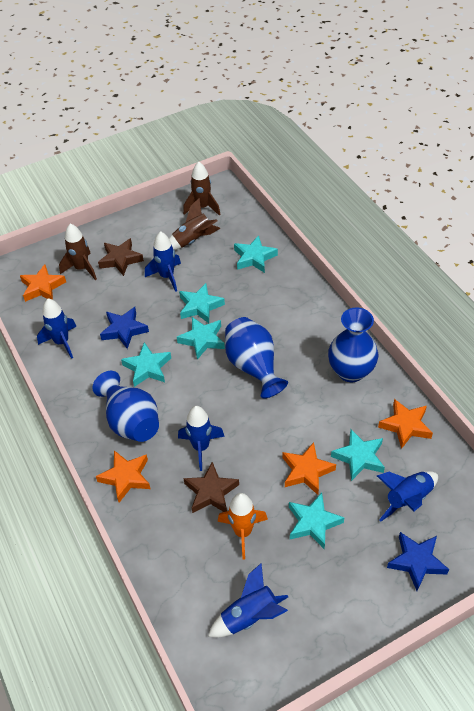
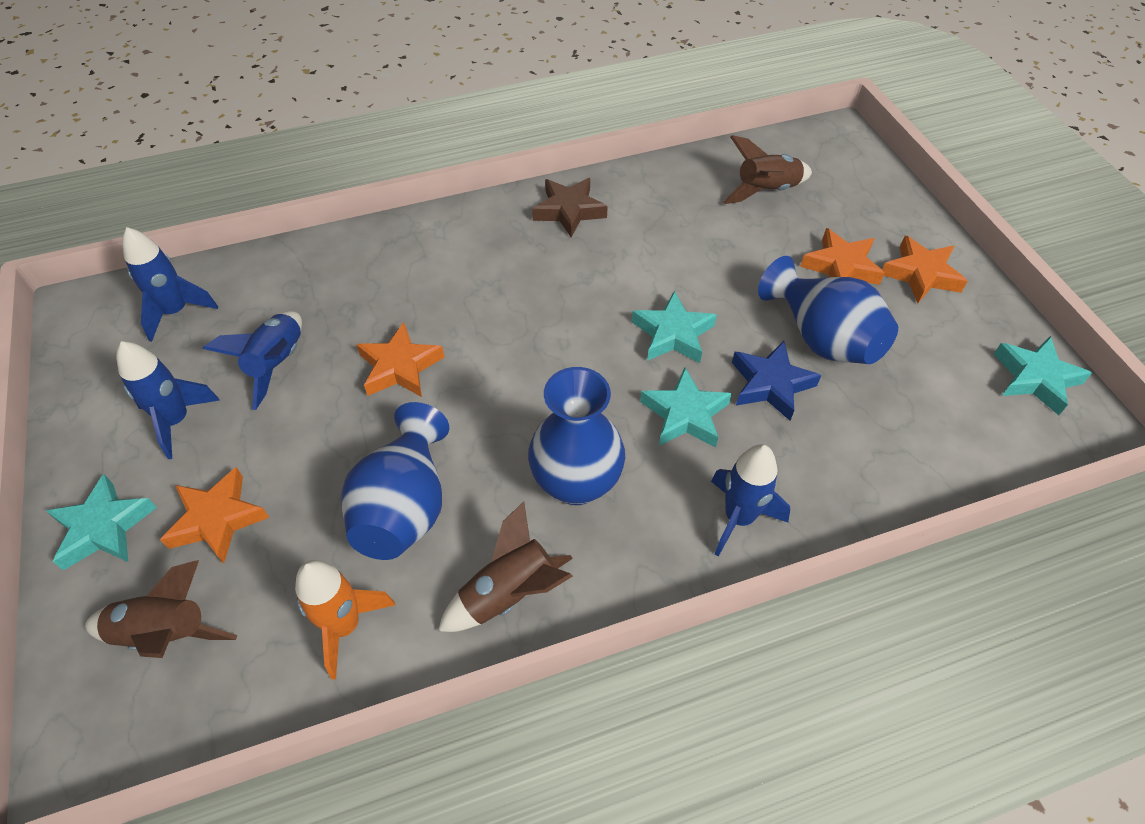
blue rocket: [37,298,77,359] [145,231,181,292] [178,406,225,471] [208,563,288,638] [377,471,438,521] = 5 -> [116,341,220,459] [122,227,218,342] [203,311,302,410] [711,444,790,557] = 4
blue star: [100,307,149,349] [387,532,449,591] = 2 -> [732,341,821,421] = 1
brown star: [98,238,144,276] [183,462,239,513] = 2 -> [532,178,608,238] = 1
turquoise star: [121,342,171,387] [177,317,225,360] [179,283,225,323] [234,235,278,273] [289,492,344,549] [331,429,385,481] = 6 -> [46,474,157,571] [632,291,717,363] [640,367,732,448] [994,336,1092,415] = 4

